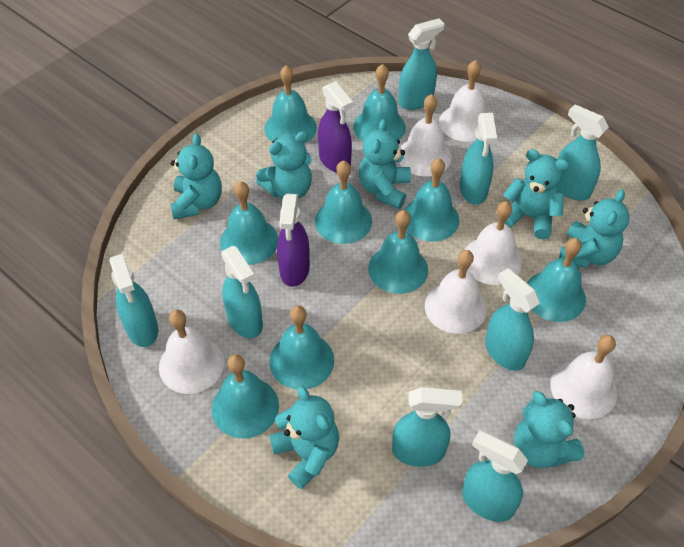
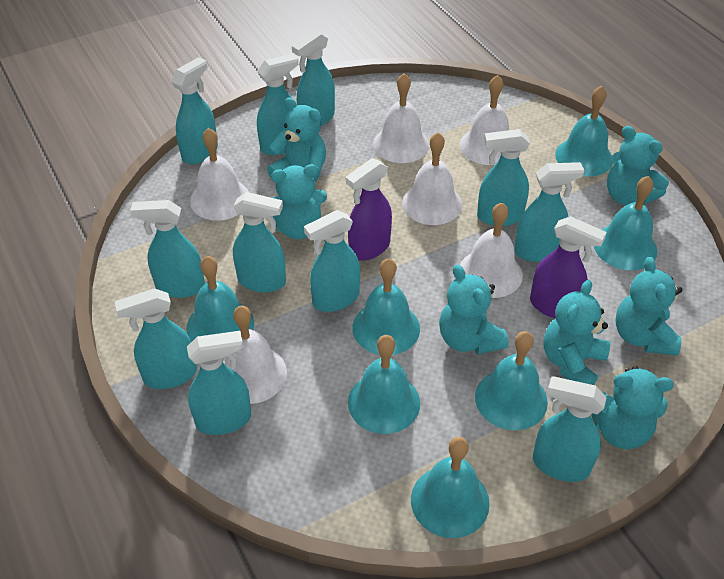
turquoise bell: [212,354,279,438] [220,181,278,265] [264,65,317,144] [270,306,334,389] [315,160,372,244] [353,64,406,142] [368,210,428,294] [404,158,459,242] [527,238,586,322] = 9 -> [186,256,254,342] [348,335,420,434] [352,258,420,355] [411,437,490,538] [475,331,548,430] [555,86,613,177] [594,176,657,271] = 7
turquoise spray bottle: [109,254,158,347] [221,246,263,338] [392,387,462,467] [398,18,445,110] [460,113,497,205] [462,430,528,522] [485,268,540,371] [557,104,609,200] = 8 -> [115,288,197,389] [130,200,205,298] [171,57,218,164] [187,331,251,435] [233,192,286,292] [257,54,298,155] [292,30,335,126] [304,210,360,312] [477,129,530,226] [514,162,585,262] [533,376,607,482] = 11

